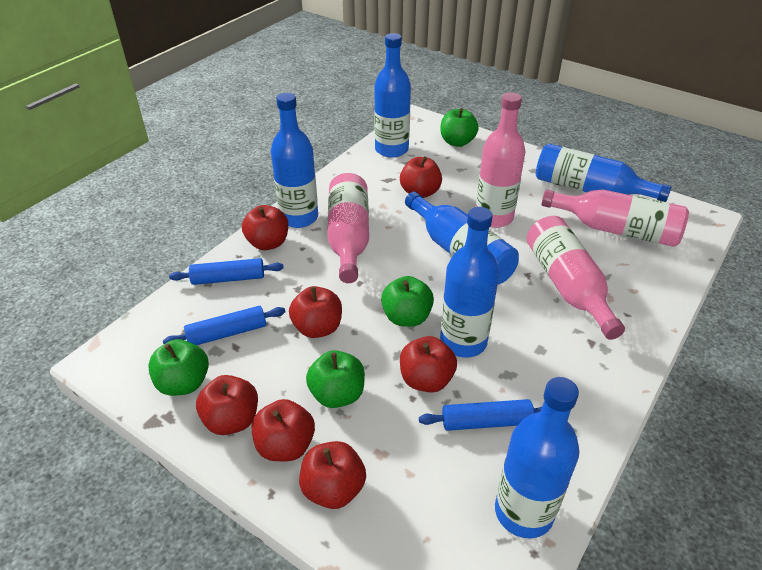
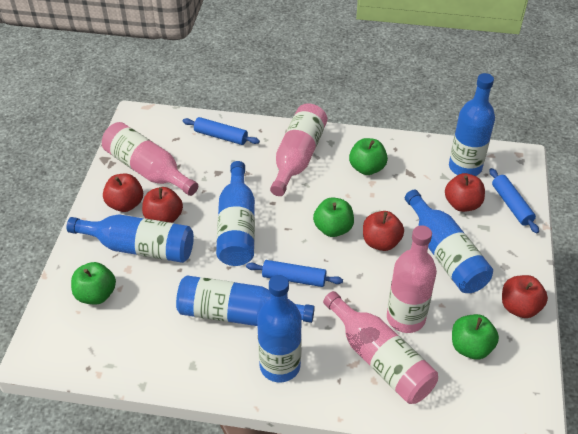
red apple: [196,375,258,435] [242,205,288,250] [252,399,315,461] [289,286,342,338] [299,441,366,509] [400,156,442,198] [400,336,457,392] = 7 -> [103,173,143,212] [142,187,183,223] [363,211,404,251] [445,173,485,212] [502,275,548,318] = 5

